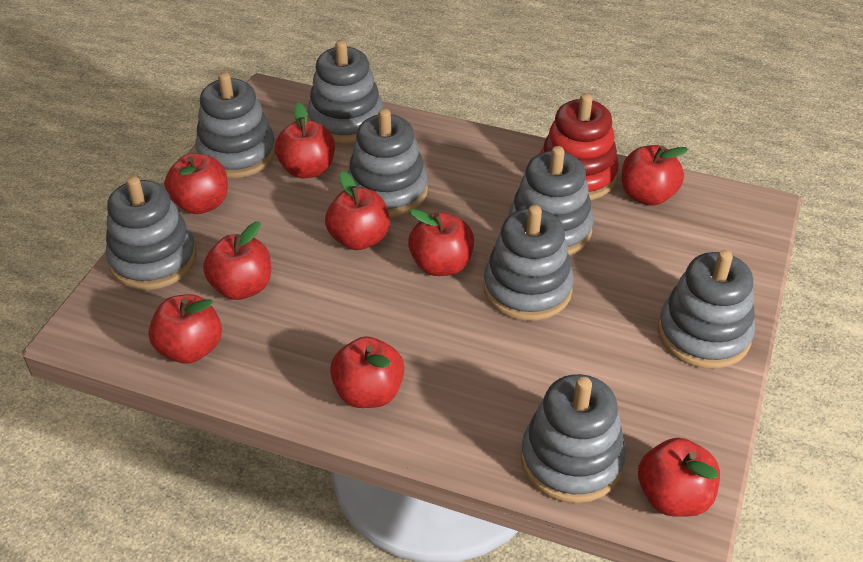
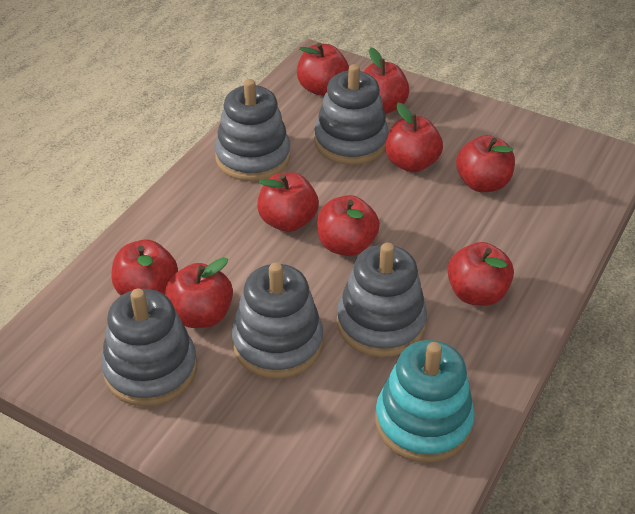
grey stacking toy: [106,176,197,290] [195,72,275,178] [307,40,383,143] [347,108,428,217] [484,205,574,321] [509,146,594,255] [521,374,626,503] [658,250,755,369] = 8 -> [101,289,197,407] [215,79,291,181] [232,262,323,379] [314,64,389,165] [337,243,427,357] = 5
red stacking toy: [540,93,619,200] = 1 -> none = 0
turquoise stacking toy: none = 0 -> [375,340,475,463] = 1

